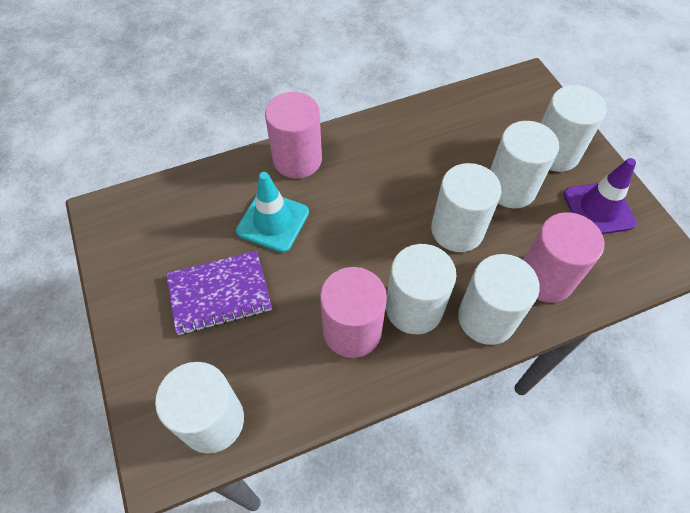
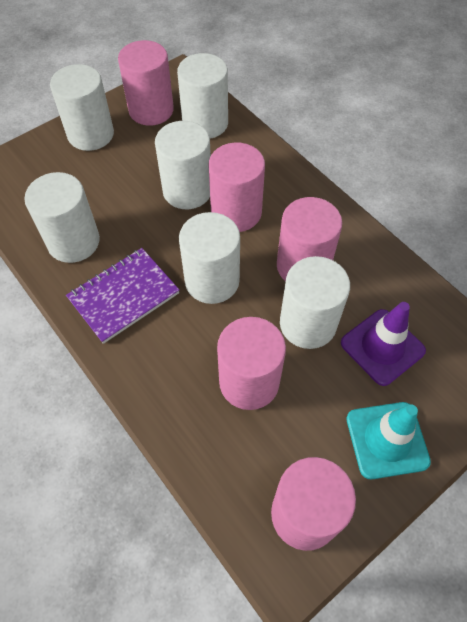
pink cylinder: [265,92,322,179] [320,267,387,358] [523,212,604,302] = 3 -> [118,40,174,126] [209,143,265,232] [217,317,286,410] [271,457,356,551] [277,197,342,281] = 5

